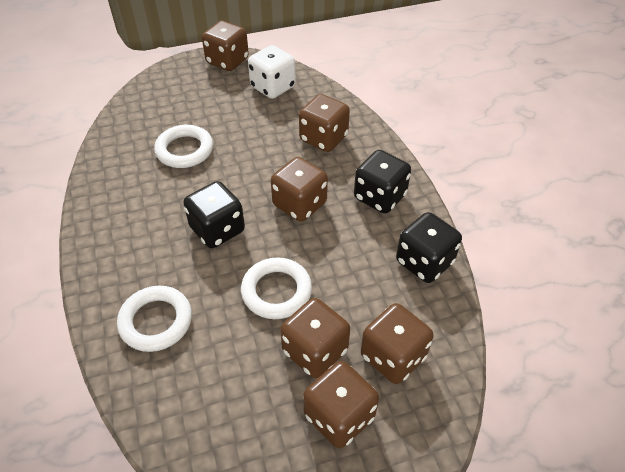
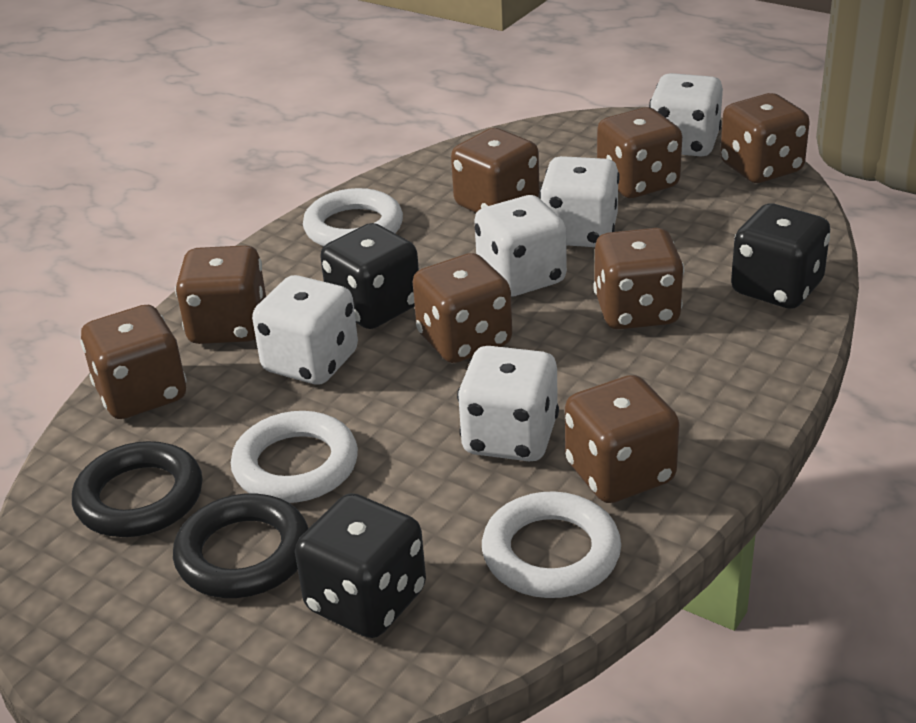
black ring: none = 0 -> [72,441,203,537] [173,493,309,598] = 2
brown dice: [202,21,249,71] [271,157,328,222] [280,298,350,378] [299,94,350,152] [303,361,379,448] [361,303,433,384] = 6 -> [80,305,187,419] [175,245,266,344] [413,253,512,363] [451,128,539,213] [565,375,679,503] [593,228,684,329] [597,107,682,198] [720,93,810,183] = 8
white dice: [248,45,296,99] = 1 -> [252,275,358,384] [457,346,559,461] [474,195,567,297] [539,156,620,247] [649,73,723,157] = 5

